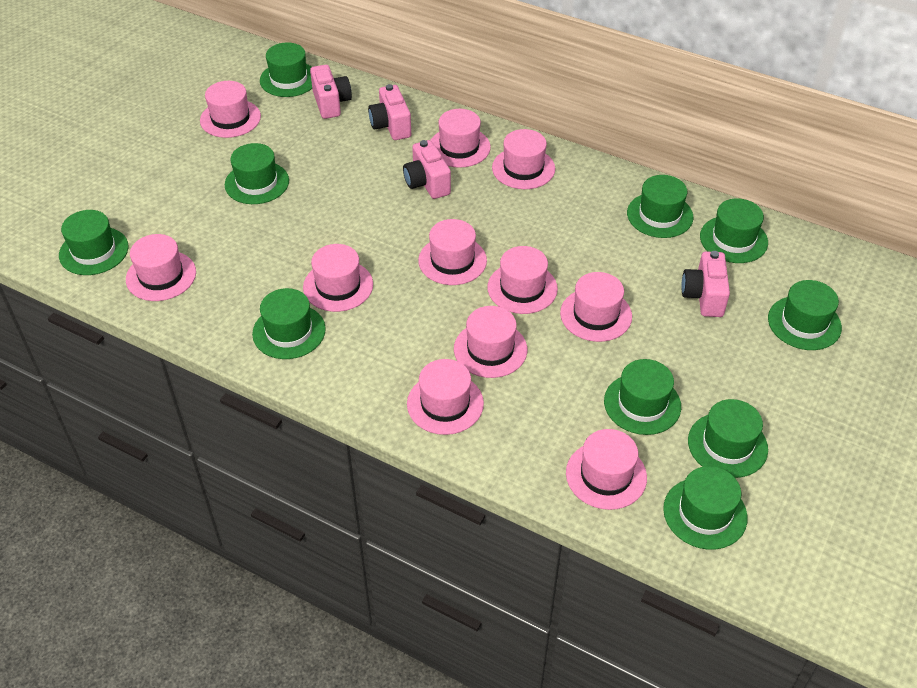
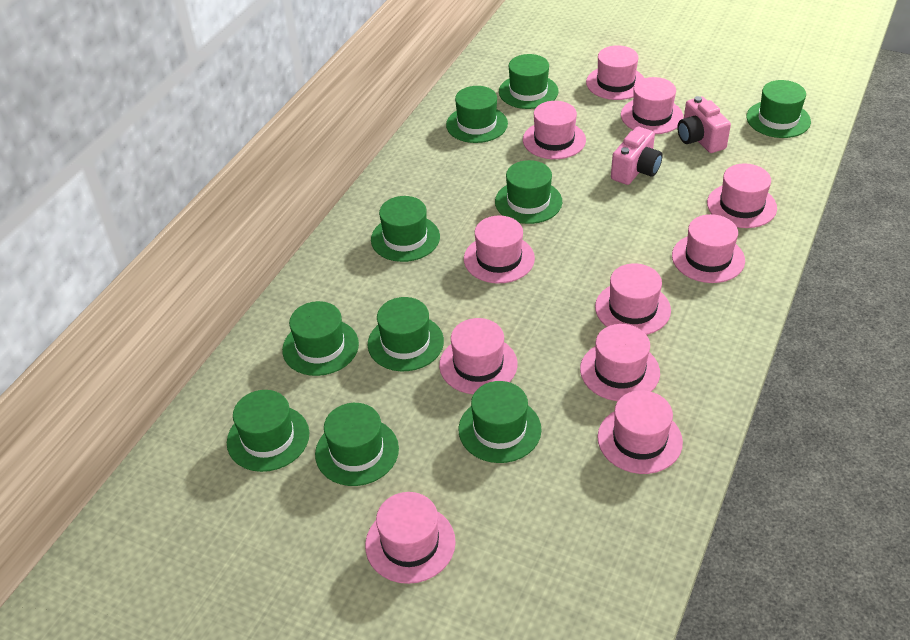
pink camera: [310,65,352,119] [368,84,411,140] [403,140,451,199] [681,251,730,317] = 4 -> [611,127,663,185] [677,96,731,153] = 2

